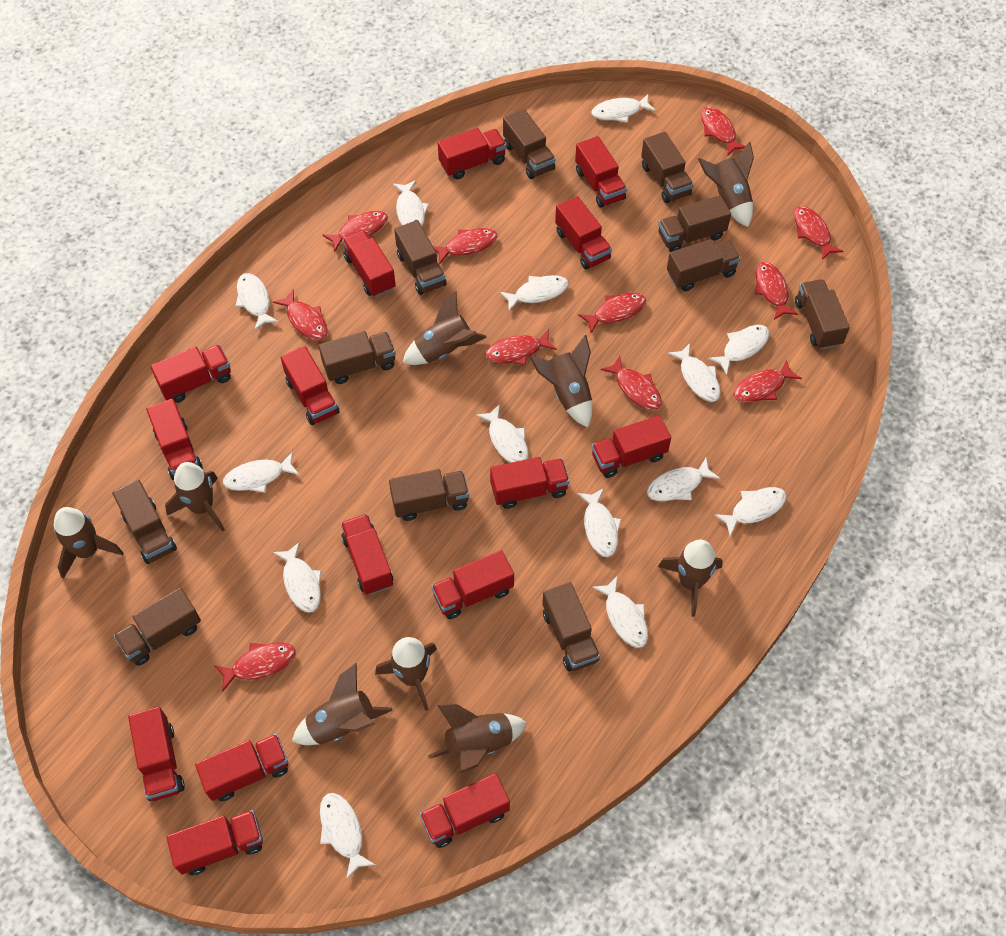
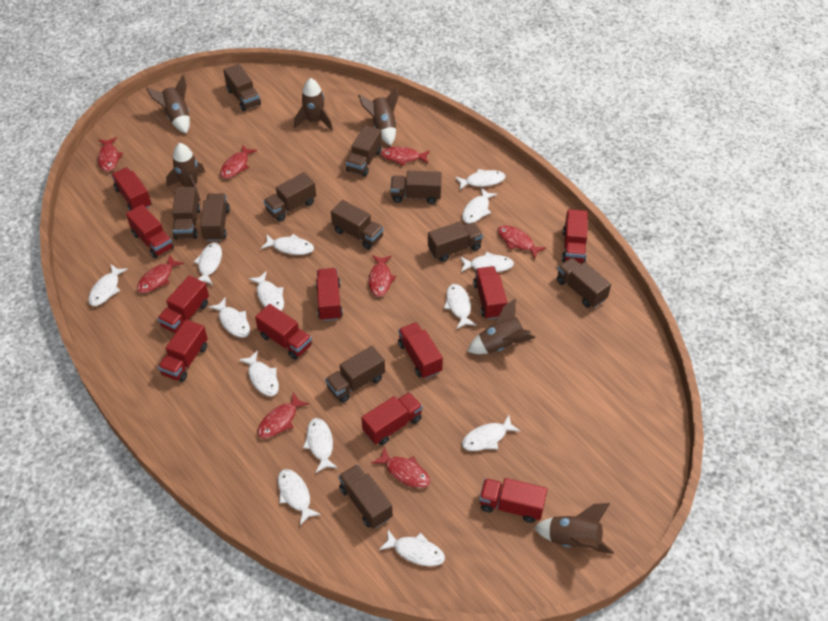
brown rocket: [54,507,123,579] [165,462,225,532] [292,663,393,745] [375,637,437,711] [403,291,487,365] [428,704,527,773] [529,335,592,428] [658,540,723,617] [698,141,754,227] = 9 -> [146,75,190,134] [166,143,205,201] [294,78,333,131] [358,86,398,146] [467,298,536,354] [534,503,614,554] = 6
red fish: [214,642,296,692] [273,289,328,340] [322,211,388,252] [433,228,498,265] [485,329,557,365] [578,293,646,333] [601,356,662,410] [701,107,745,156] [733,359,802,402] [754,262,798,320] [794,206,843,260] = 11 -> [98,137,123,172] [137,254,184,293] [220,145,257,179] [258,392,309,439] [369,255,396,297] [371,447,430,488] [381,147,430,165] [498,225,546,259] = 8
red truck: [128,707,185,801] [146,399,203,480] [150,344,231,403] [167,810,263,875] [195,734,288,801] [281,346,339,425] [341,514,393,595] [342,230,396,297] [419,773,510,848] [431,550,514,619] [438,128,506,179] [490,457,569,509] [555,196,612,270] [575,136,627,208] [591,415,671,478] = 15 -> [111,167,151,211] [126,204,174,258] [157,275,209,333] [158,319,208,382] [255,304,312,360] [316,268,343,321] [361,392,423,445] [398,322,443,379] [473,266,507,320] [479,478,547,523] [562,209,588,264] = 11

